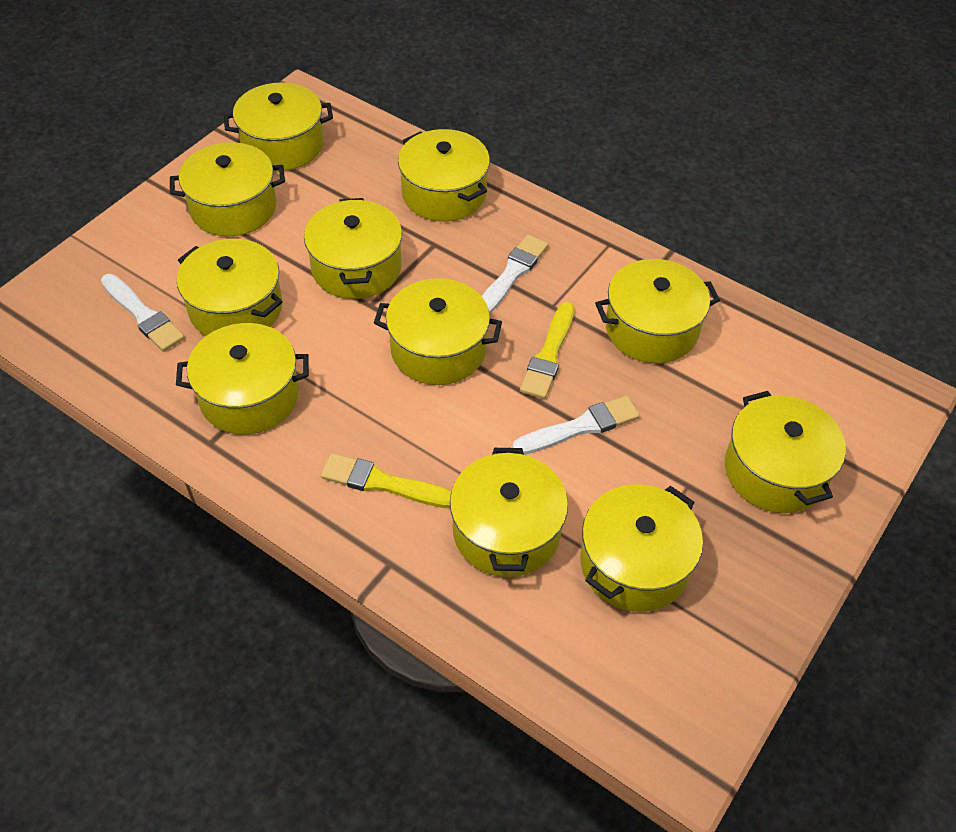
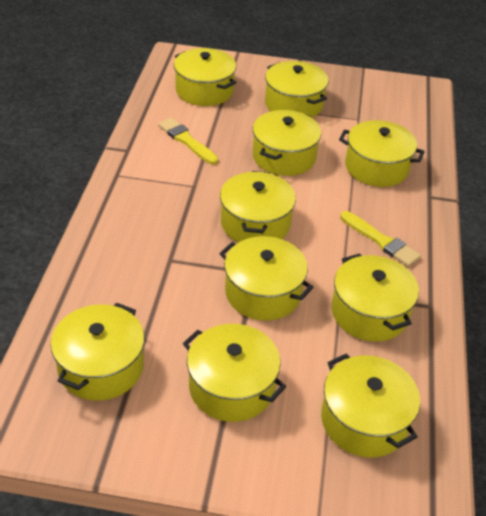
white brush: [101,274,185,352] [482,235,548,314] [512,396,640,454] = 3 -> none = 0
yellow pot: [170,142,285,236] [176,323,309,435] [177,239,283,336] [224,83,333,171] [304,198,402,299] [374,278,502,385] [398,129,490,221] [450,448,568,577] [580,484,703,612] [595,259,720,363] [725,391,846,513] = 11 -> [51,303,144,401] [174,48,237,106] [183,324,286,422] [219,236,314,321] [220,171,296,242] [253,110,321,176] [265,61,328,117] [321,353,420,458] [332,253,419,342] [339,120,425,187] = 10

